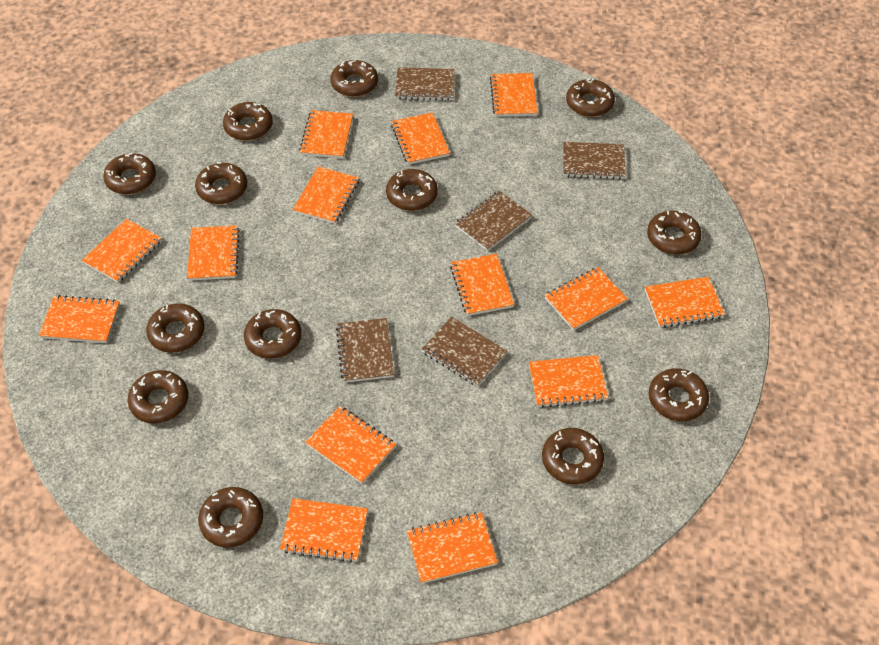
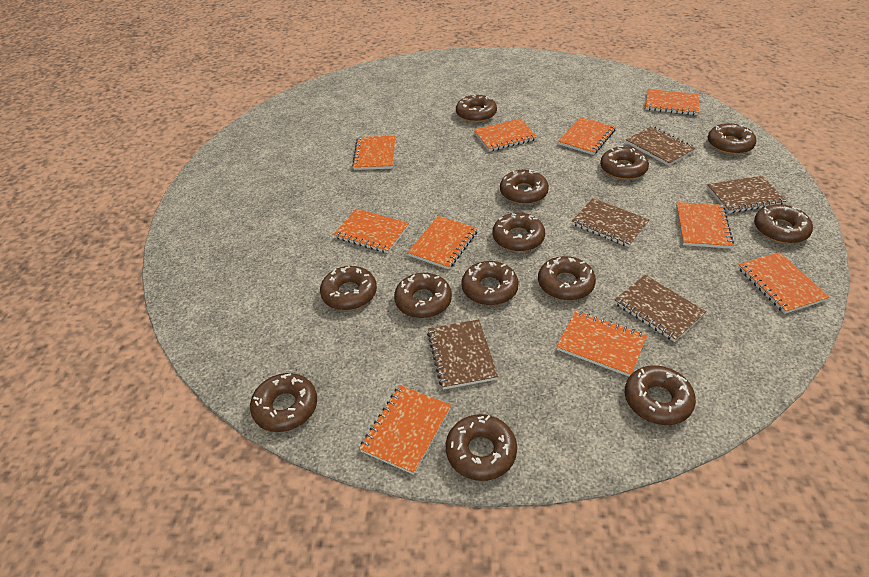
orange notebook: [39,295,120,343] [82,219,162,283] [187,225,240,281] [280,498,368,562] [293,167,359,224] [299,110,353,158] [305,406,396,484] [391,113,450,165] [407,512,498,584] [450,254,514,316] [490,73,538,117] [529,355,608,408] [545,267,628,330] [645,277,725,328] = 14 -> [333,209,409,253] [352,136,395,170] [359,385,451,475] [407,216,478,269] [474,118,537,152] [557,311,647,377] [558,117,616,155] [645,89,699,115] [676,202,734,249] [738,252,829,314] = 10

